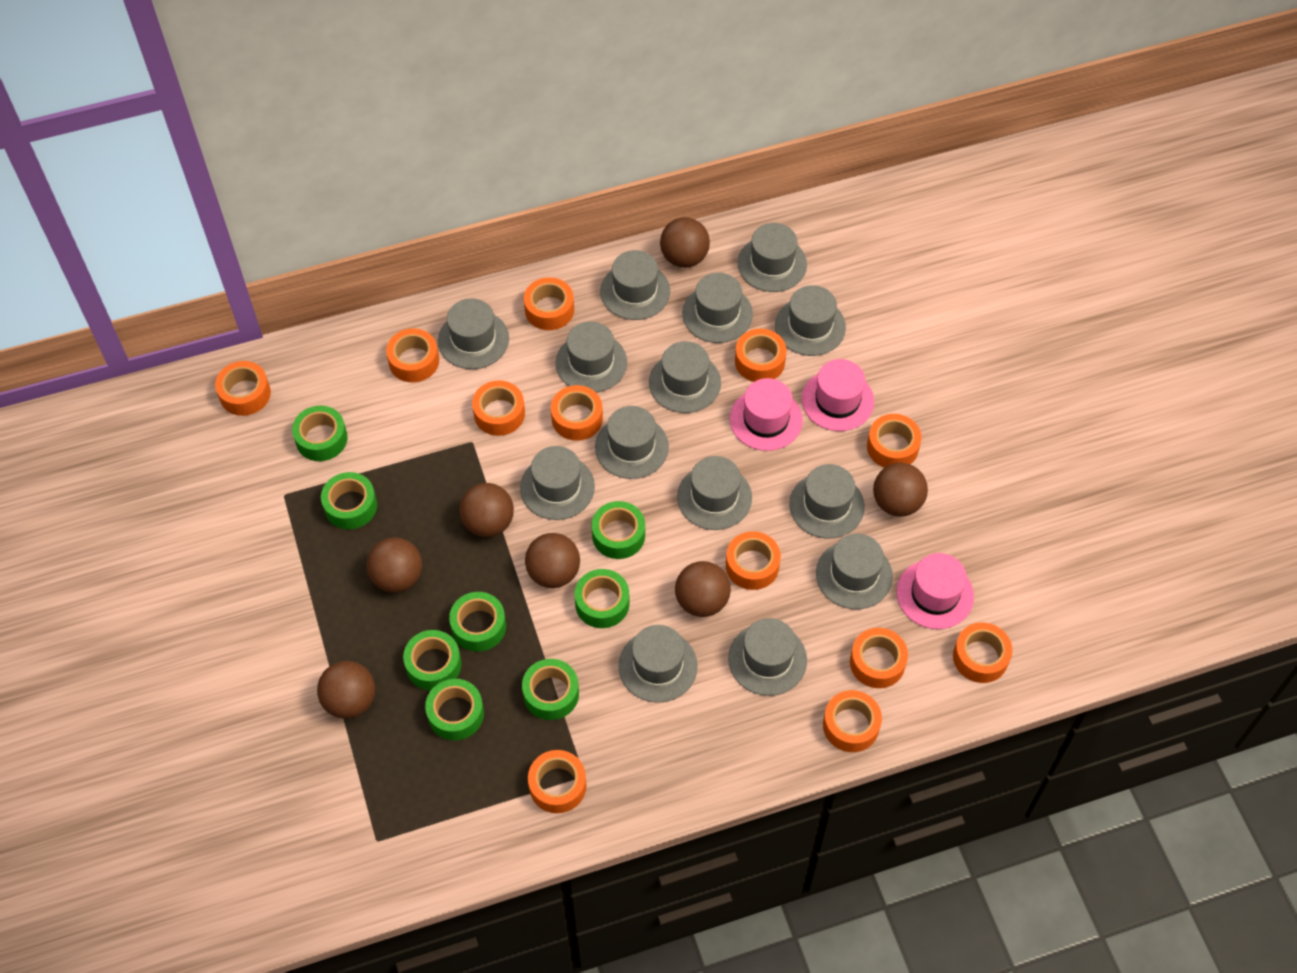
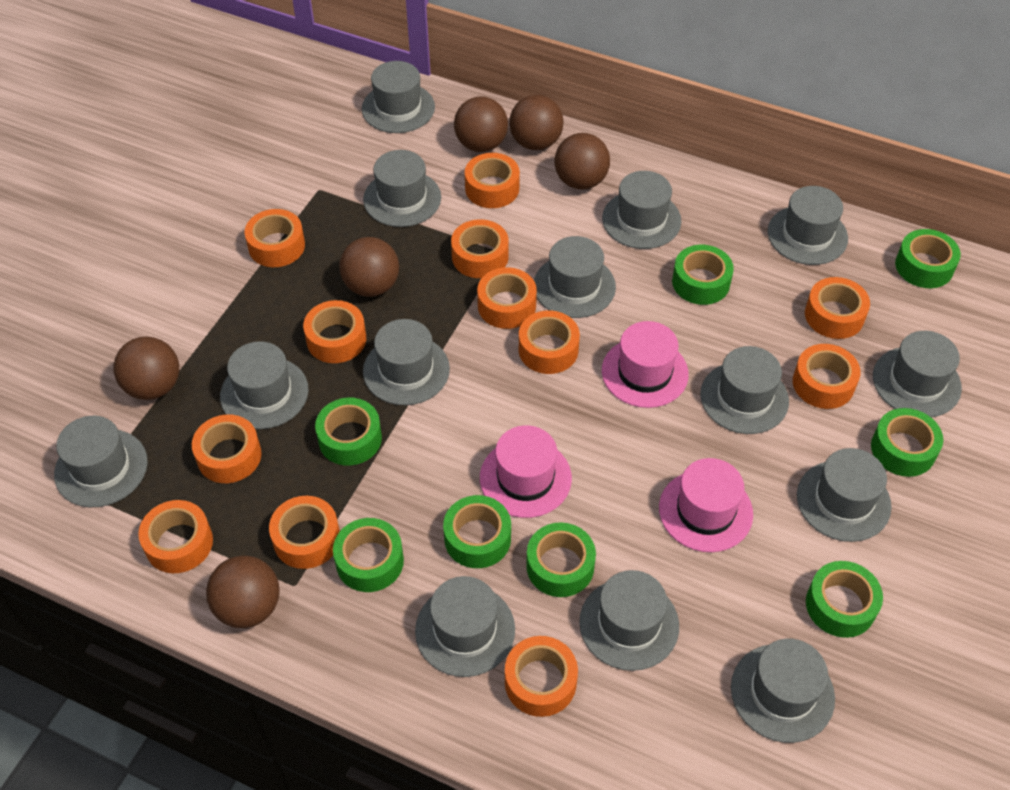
brown ball: [317,661,375,719] [366,537,422,593] [459,483,514,537] [525,533,580,588] [660,217,710,268] [675,561,731,617] [873,463,928,517] = 7 -> [113,337,179,400] [206,556,279,628] [339,237,399,297] [454,96,508,152] [509,95,564,150] [554,133,610,190] = 6

